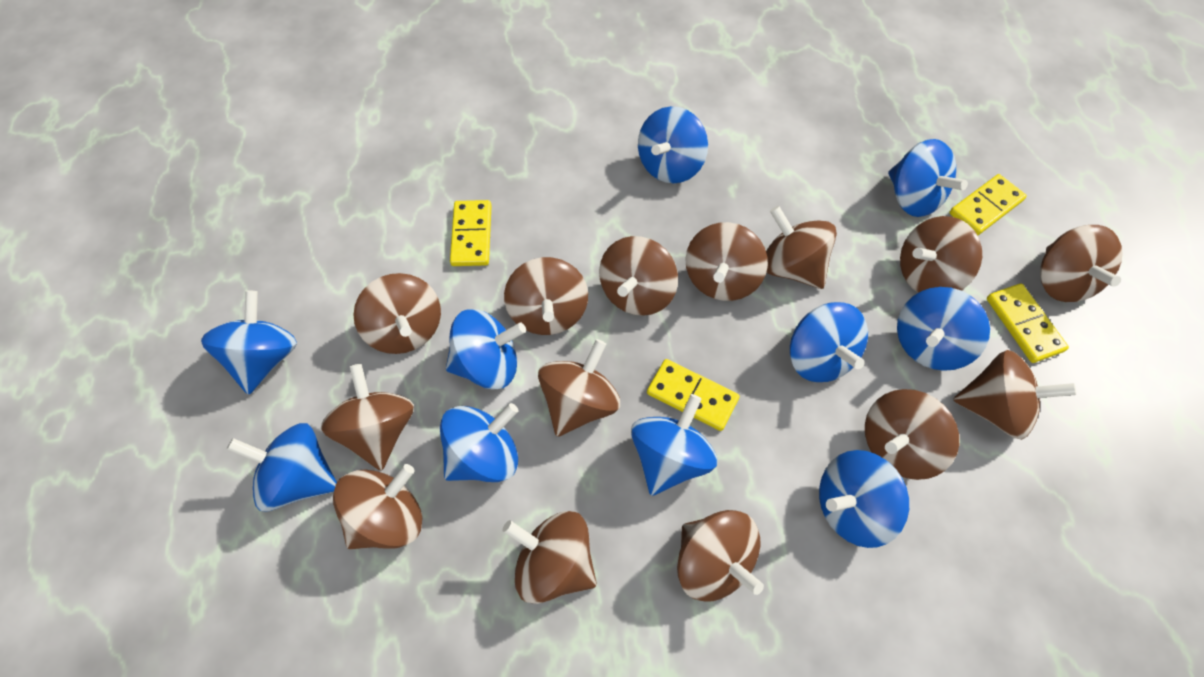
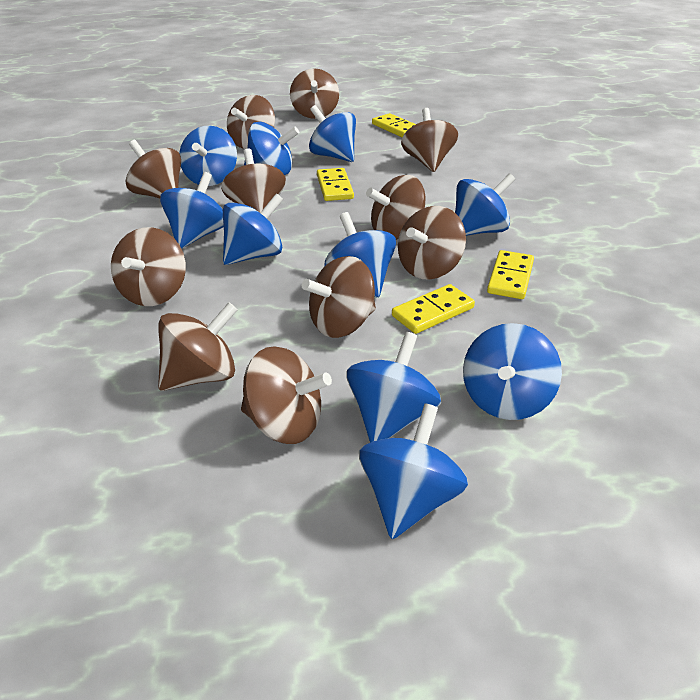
brown spinning top: [321,364,414,471] [333,464,422,549] [353,273,441,354] [502,511,597,604] [504,257,588,335] [538,339,620,437] [599,236,678,316] [677,510,764,602] [686,222,768,301] [766,206,837,289] [865,389,959,480] [900,216,982,293] [953,350,1076,440] [1040,225,1123,302] = 14 -> [111,227,186,306] [126,140,181,199] [158,302,238,391] [221,149,286,213] [227,95,275,149] [241,346,332,444] [290,69,339,119] [302,256,376,338] [366,175,425,240] [398,206,466,280] [401,108,458,172] = 11

